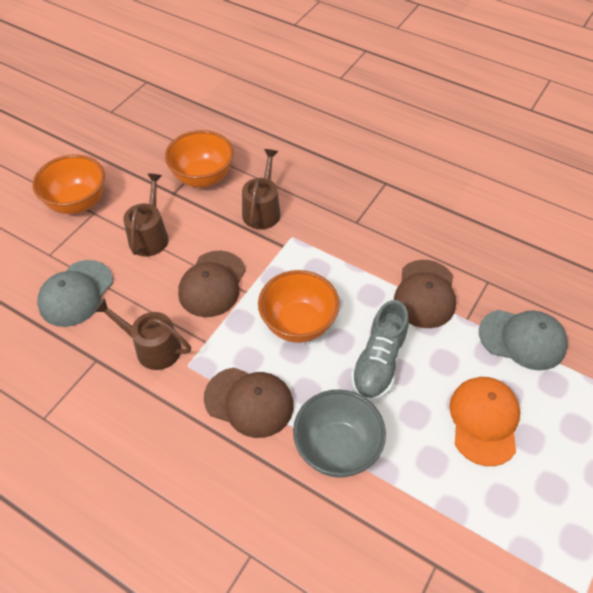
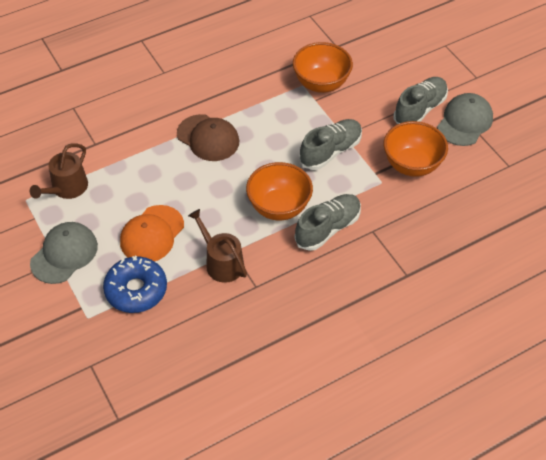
blue donut: none = 0 -> [103,256,167,313] = 1
brown cap: [178,251,246,317] [204,367,294,438] [394,260,456,328] = 3 -> [177,114,239,161] = 1
brown watering can: [94,298,191,370] [123,173,169,256] [242,149,281,229] = 3 -> [30,143,88,199] [188,209,247,283] = 2
grey bowl: [293,389,386,478] = 1 -> none = 0
grey shoe: [351,300,409,401] = 1 -> [294,194,361,251] [299,119,362,170] [394,77,448,124] = 3

